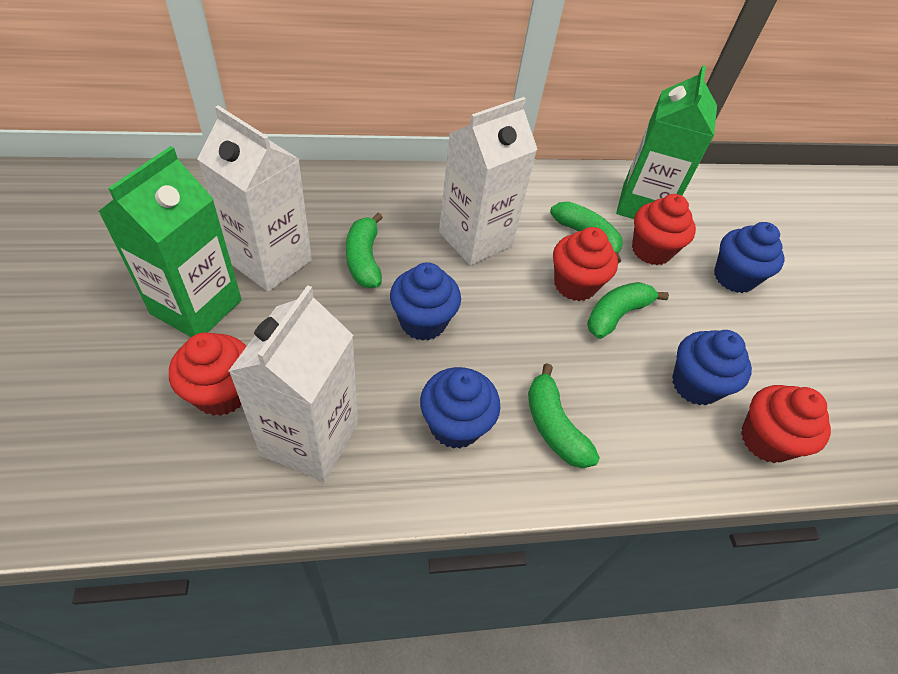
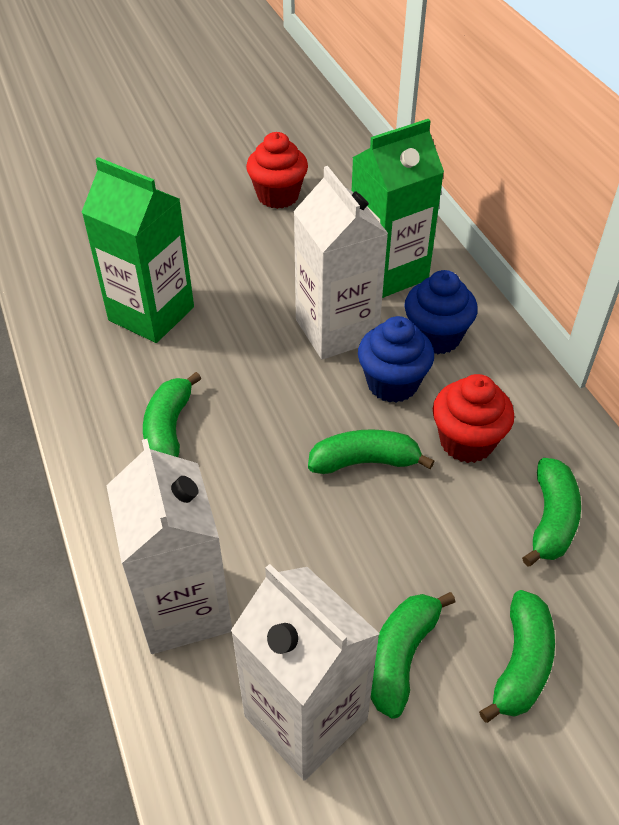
blue cupcake: [390,262,461,341] [420,367,500,449] [672,330,752,405] [714,222,784,293] = 4 -> [358,316,434,403] [404,270,478,354] = 2
green banana: [346,213,383,288] [528,363,600,468] [550,202,623,264] [587,282,669,339] = 4 -> [143,372,202,457] [308,429,435,474] [370,592,455,719] [479,590,555,723] [522,458,581,567] = 5
red cupcake: [169,332,247,416] [553,227,618,301] [632,194,696,265] [741,385,831,463] = 4 -> [246,132,308,209] [433,374,514,463] = 2

